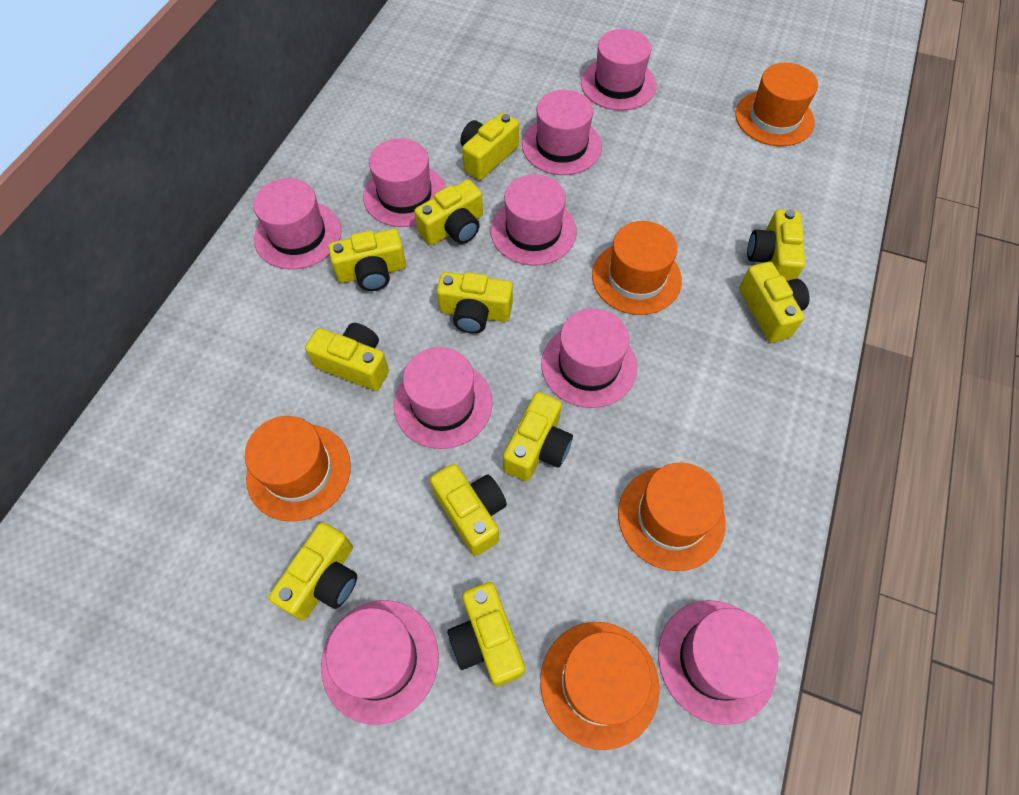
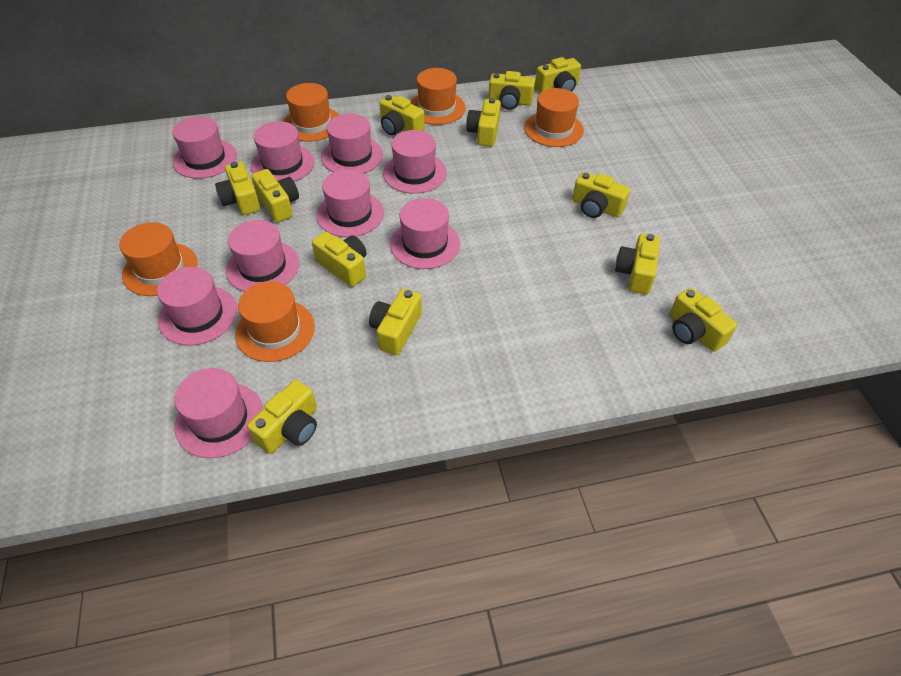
yellow camera: [268,522,357,621] [305,323,389,391] [328,229,406,291] [414,179,483,245] [430,464,507,556] [437,272,513,334] [447,582,525,687] [460,112,519,180] [503,392,573,481] [739,262,809,343] [747,209,805,281] = 11 -> [215,162,260,215] [247,380,317,454] [251,169,299,222] [312,232,366,287] [369,289,422,355] [380,95,425,135] [466,98,501,147] [488,71,535,110] [535,57,581,93] [572,172,630,218] [615,233,660,294] [670,287,737,352] = 12

